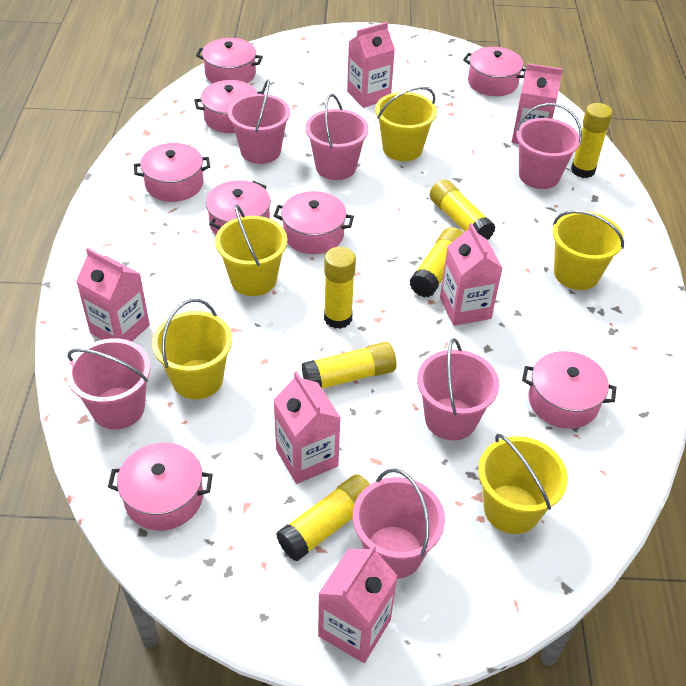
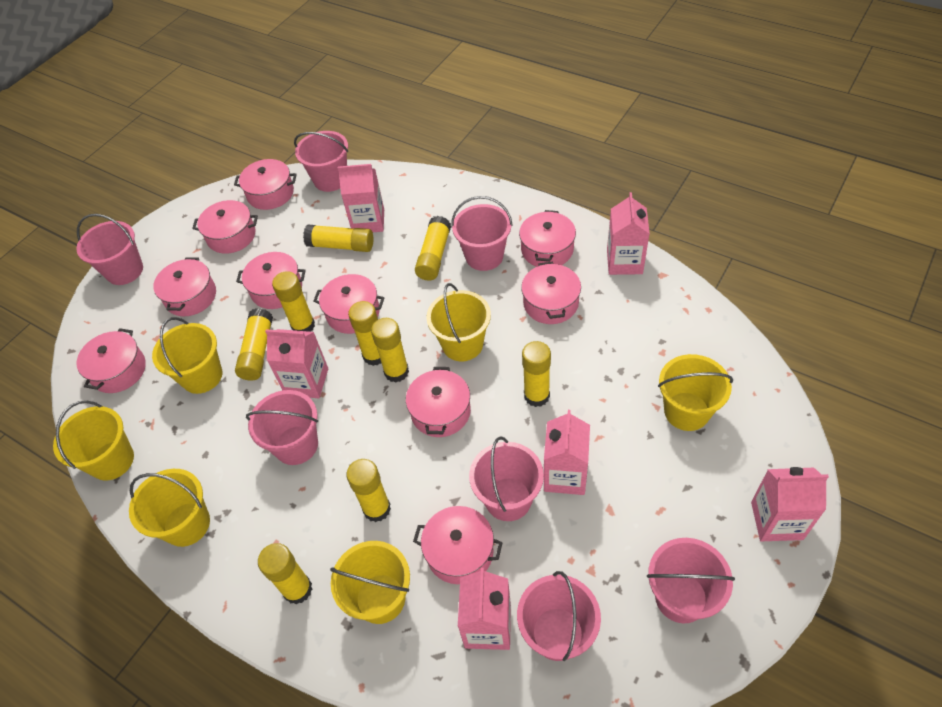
pink bucket: [67,338,151,430] [228,79,290,164] [305,94,369,180] [353,468,445,579] [417,338,499,440] [516,103,582,189] = 6 -> [76,214,143,285] [246,390,318,465] [294,131,348,192] [451,196,513,271] [469,436,544,521] [517,571,601,661] [647,538,735,624] = 7
pink pot: [108,442,213,531] [134,143,210,202] [194,80,262,133] [196,38,263,83] [206,180,271,235] [274,191,354,254] [463,47,526,96] [522,351,616,429] = 8 -> [76,328,146,393] [153,257,216,316] [192,200,258,254] [234,159,297,210] [236,252,306,309] [313,274,385,334] [406,367,471,437] [413,506,503,584] [519,210,576,267] [521,262,581,324] = 10
yellow bucket: [152,299,233,399] [215,205,287,296] [375,87,437,161] [478,434,568,534] [553,210,624,290] = 5 -> [53,401,134,481] [129,469,210,547] [152,317,222,394] [330,541,410,624] [426,283,491,361] [658,354,733,431] = 6
yellow glue stick: [276,474,370,561] [302,342,397,389] [324,247,356,329] [409,227,463,297] [429,179,495,240] [571,103,613,178] = 6 -> [235,308,273,381] [258,543,312,604] [272,271,315,332] [303,224,373,252] [346,459,391,522] [348,301,382,366] [371,318,409,383] [415,216,451,281] [522,341,551,407] = 9

